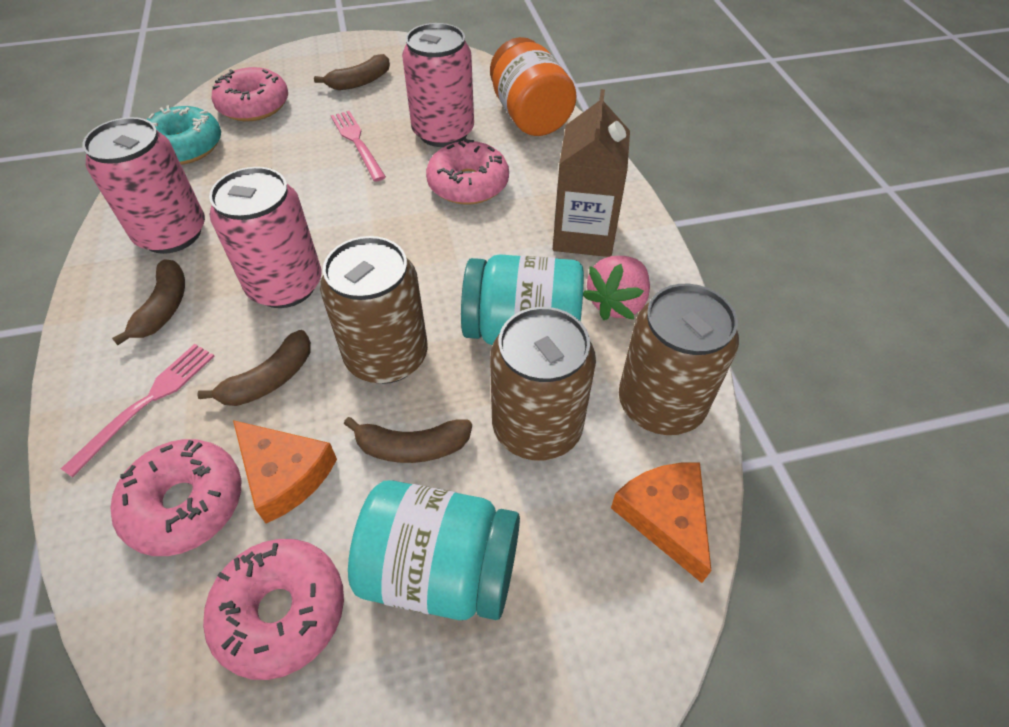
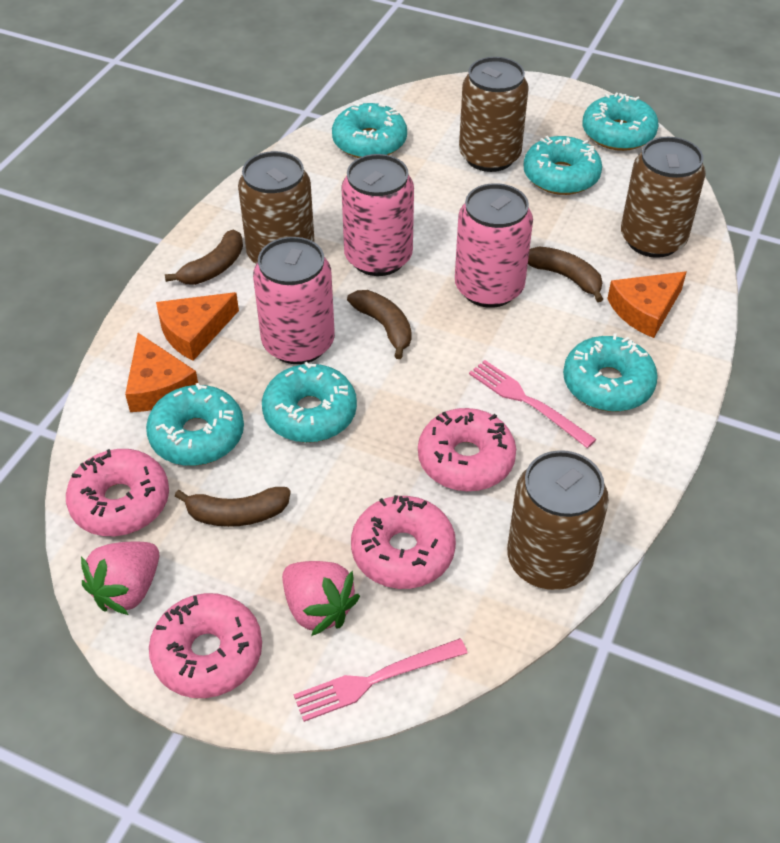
brown can: [320,236,428,384] [490,307,596,460] [619,284,739,435] = 3 -> [238,151,315,264] [459,57,529,172] [507,450,609,590] [621,137,706,258] = 4
brown carton: [553,89,630,257] = 1 -> none = 0
orange cheese: [233,420,337,523] [611,463,711,583] = 2 -> [125,333,198,412] [156,292,239,361] [607,271,686,338] = 3
orange jar: [490,37,577,136] = 1 -> none = 0
pink strawberry: [583,256,650,320] = 1 -> [81,542,159,615] [282,561,360,636] = 2
turquoise donut: [146,105,221,165] = 1 -> [146,383,244,466] [262,362,357,443] [332,103,407,158] [524,136,602,195] [563,333,658,412] [583,93,659,151] = 6
turquoise jar: [348,480,520,620] [461,254,584,345] = 2 -> none = 0

